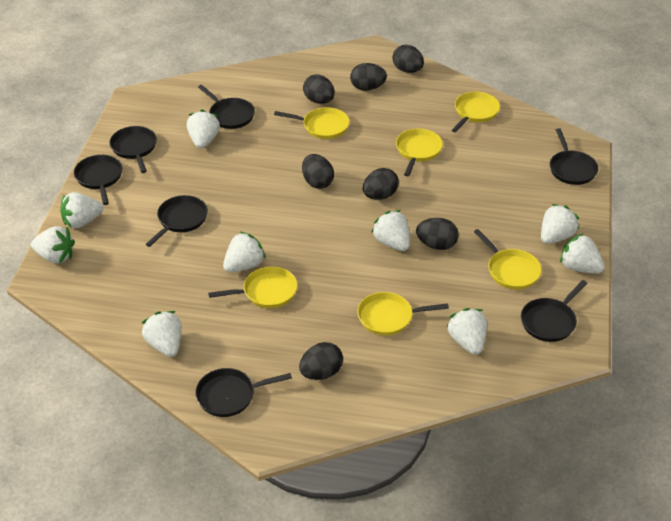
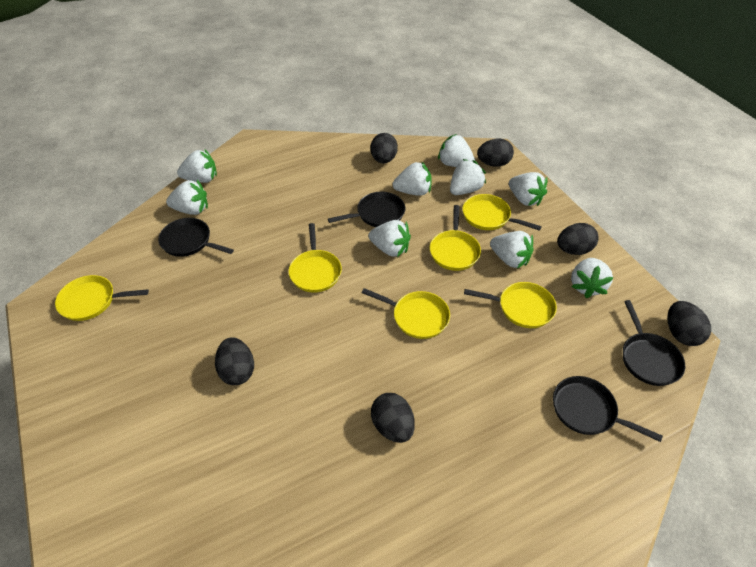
black egg: [299,342,343,380] [302,154,334,189] [303,74,335,104] [350,63,387,91] [363,168,399,200] [393,45,424,73] [416,218,459,250] = 7 -> [215,338,254,385] [371,133,398,164] [371,393,415,443] [477,139,514,167] [557,223,599,255] [667,301,711,346] = 6
black pan: [74,155,123,205] [110,126,157,173] [145,195,208,247] [195,368,292,417] [198,85,255,129] [521,280,587,342] [550,128,598,185] = 7 -> [158,218,234,257] [328,192,405,227] [553,376,663,442] [623,300,685,386] = 4

